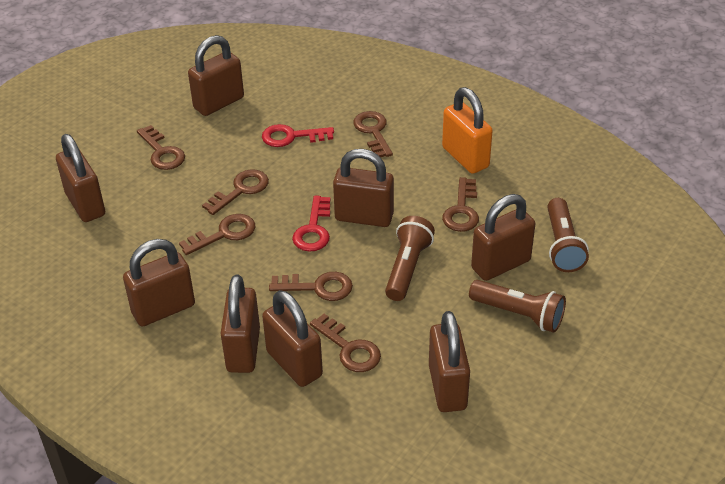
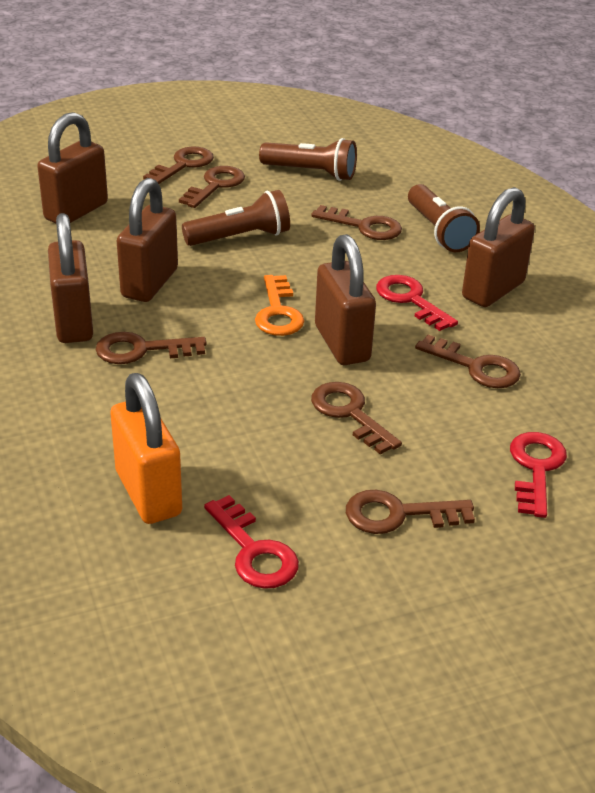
brown padlock: [56,134,105,222] [123,239,195,326] [188,35,244,116] [220,275,260,373] [262,290,323,387] [333,149,394,227] [429,311,470,412] [471,194,535,281] = 8 -> [37,112,108,223] [48,213,93,343] [117,178,178,302] [315,234,376,365] [462,187,535,307] = 5
orange key: none = 0 -> [255,275,304,336] = 1
red key: [262,124,334,147] [292,196,330,252] = 2 -> [204,495,299,589] [376,275,458,331] [510,432,567,518] = 3

